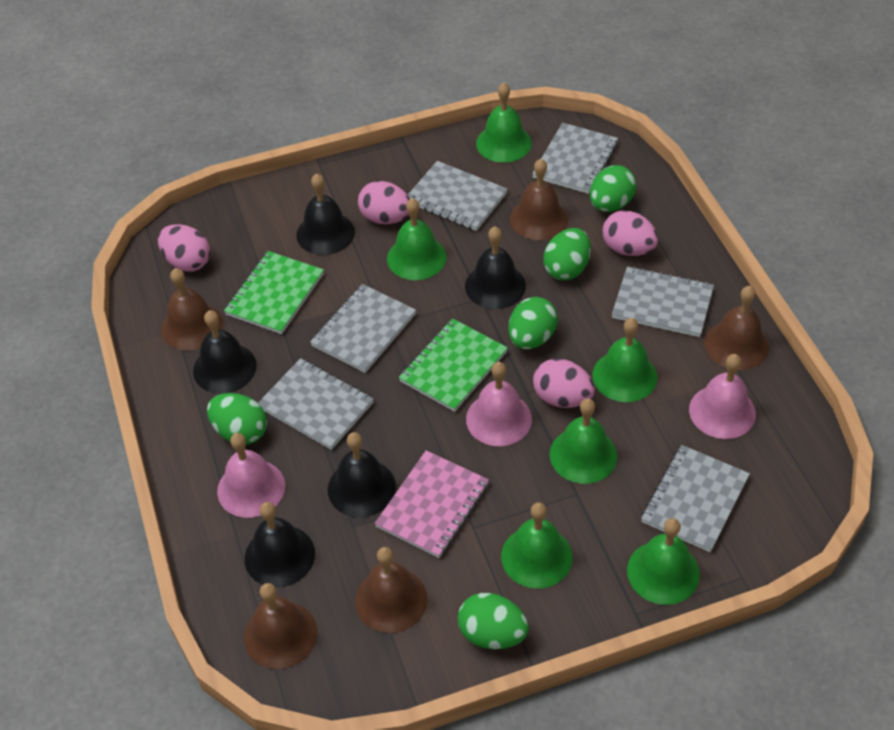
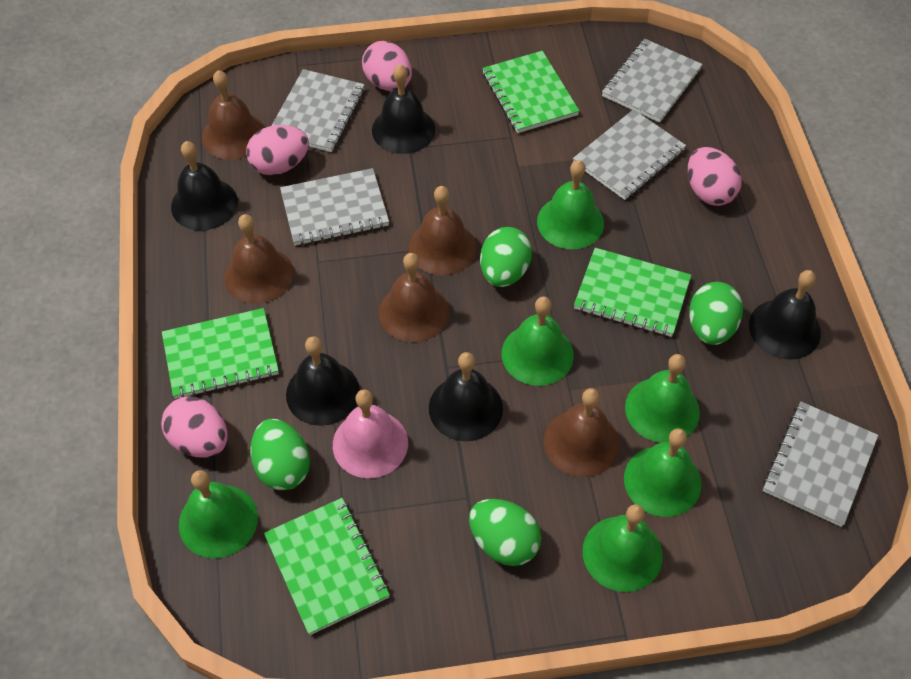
green egg: [207,393,267,445] [458,593,529,649] [508,297,558,349] [543,228,591,280] [590,165,636,212] = 5 -> [250,419,310,490] [469,499,541,566] [480,227,532,287] [689,282,743,345] = 4
green notebook: [224,251,324,334] [399,318,508,412] = 2 -> [162,308,279,399] [264,498,390,635] [482,51,579,133] [574,248,691,337] = 4
grey notebook: [258,358,374,450] [310,284,416,373] [408,161,508,231] [532,123,618,194] [612,266,714,337] [641,445,750,552] = 6 -> [271,69,365,152] [280,168,389,246] [573,109,686,200] [602,39,703,123] [763,402,878,527] = 5
pink bell: [217,433,285,518] [466,362,532,446] [689,354,756,439] = 3 -> [333,389,408,478] = 1
pink notebook: [374,450,489,558] = 1 -> none = 0

